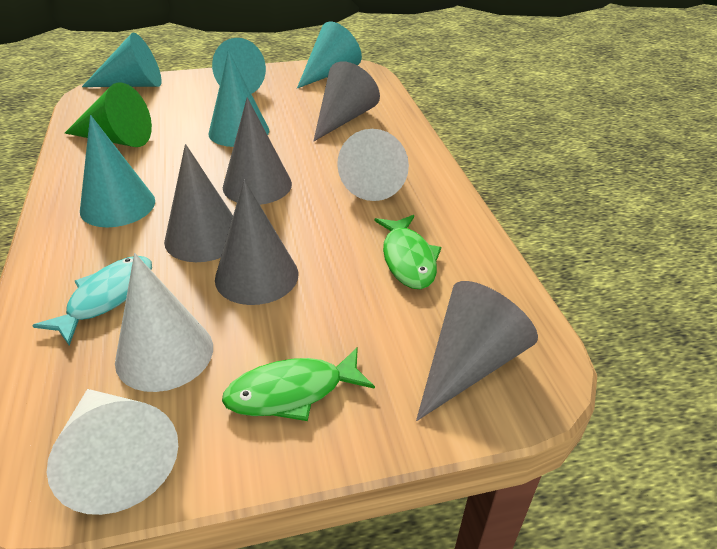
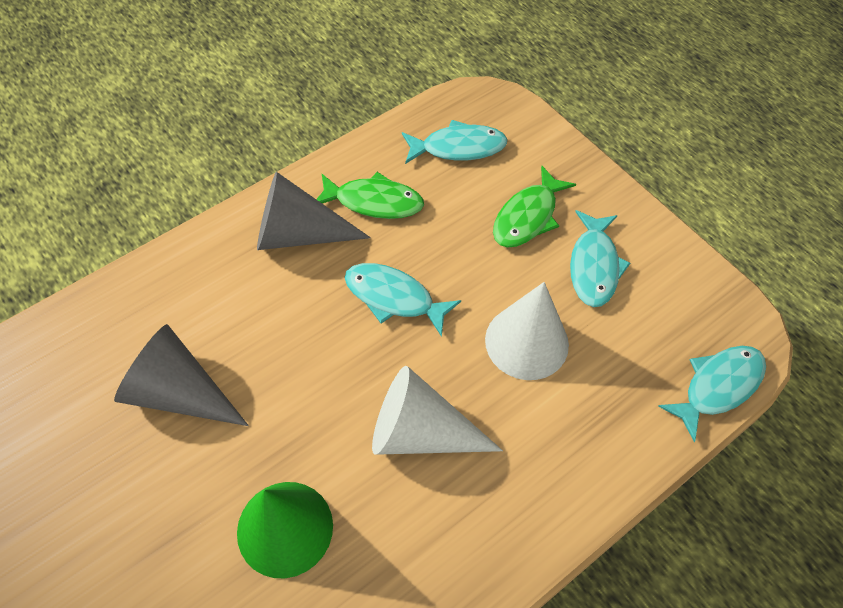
grey cone: [164,144,233,262] [215,180,298,305] [223,97,292,205] [314,61,380,141] [416,281,538,421] = 5 -> [114,324,249,426] [257,172,371,250] = 2
turquoise cone: [80,115,155,227] [82,33,162,87] [208,50,269,147] [212,38,266,94] [297,22,362,88] = 5 -> none = 0
turquoise fish: [32,256,152,346] = 1 -> [345,263,461,337] [402,120,508,164] [570,210,630,307] [658,346,766,442] = 4
white cone: [47,389,178,515] [115,253,213,392] [337,129,409,201] = 3 -> [372,366,503,455] [485,282,569,380] = 2

